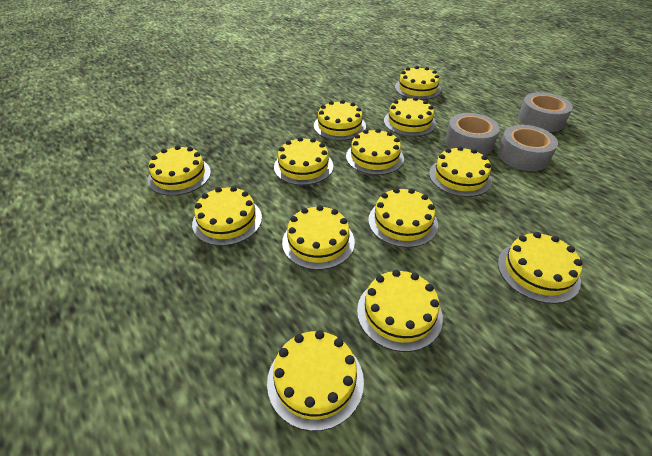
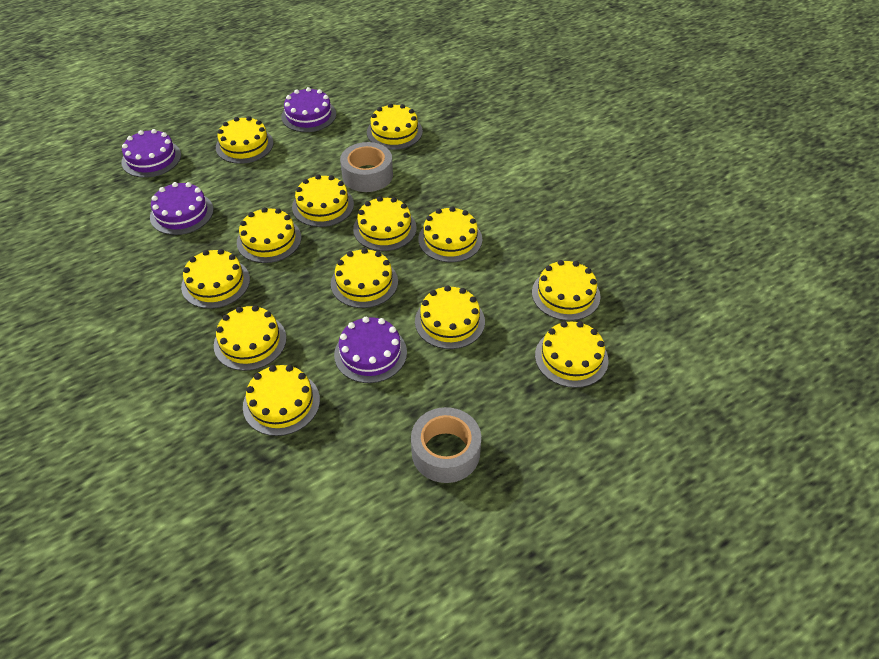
grey tape: [445,113,500,155] [498,125,558,171] [518,92,573,132] = 3 -> [340,142,393,192] [411,407,481,483] = 2
purple cake: none = 0 -> [121,129,181,178] [150,182,214,235] [281,87,336,132] [334,317,407,383] = 4

